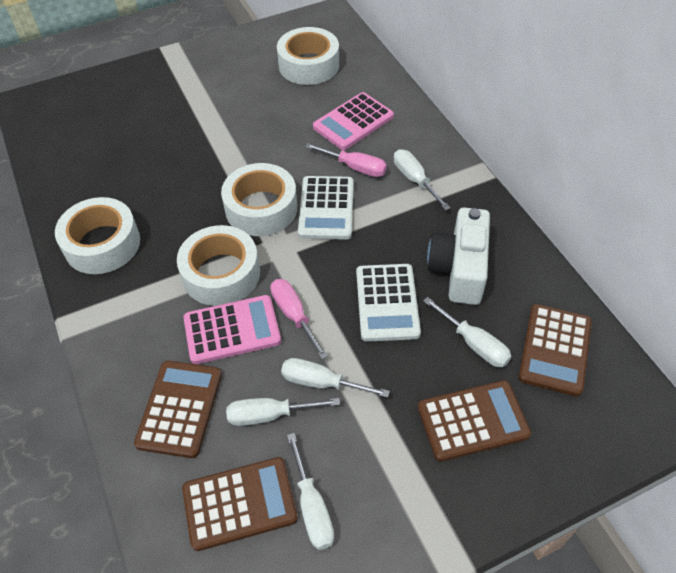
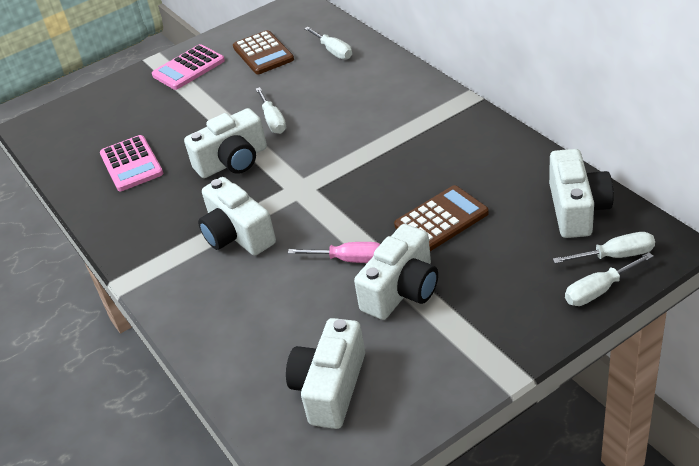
brown calculator: [134,361,222,458] [182,457,298,551] [418,380,531,462] [518,304,592,397] = 4 -> [233,30,294,74] [394,185,489,251] = 2
pink screwdriver: [270,279,328,359] [305,143,387,177] = 2 -> [288,242,380,263] = 1
white calculator: [298,176,354,240] [356,264,421,342] = 2 -> none = 0
white camera: [427,207,490,305] = 1 -> [184,108,267,178] [198,177,276,256] [286,318,365,429] [354,224,438,320] [549,149,614,238] = 5
white screwdriver: [226,398,340,426] [281,358,390,398] [287,433,334,550] [394,149,450,211] [423,297,511,367] = 5 -> [256,87,286,134] [304,27,352,60] [553,232,655,264] [565,252,654,306] = 4
white tape: [55,197,140,274] [177,225,260,306] [221,163,298,236] [277,27,339,85] = 4 -> none = 0

